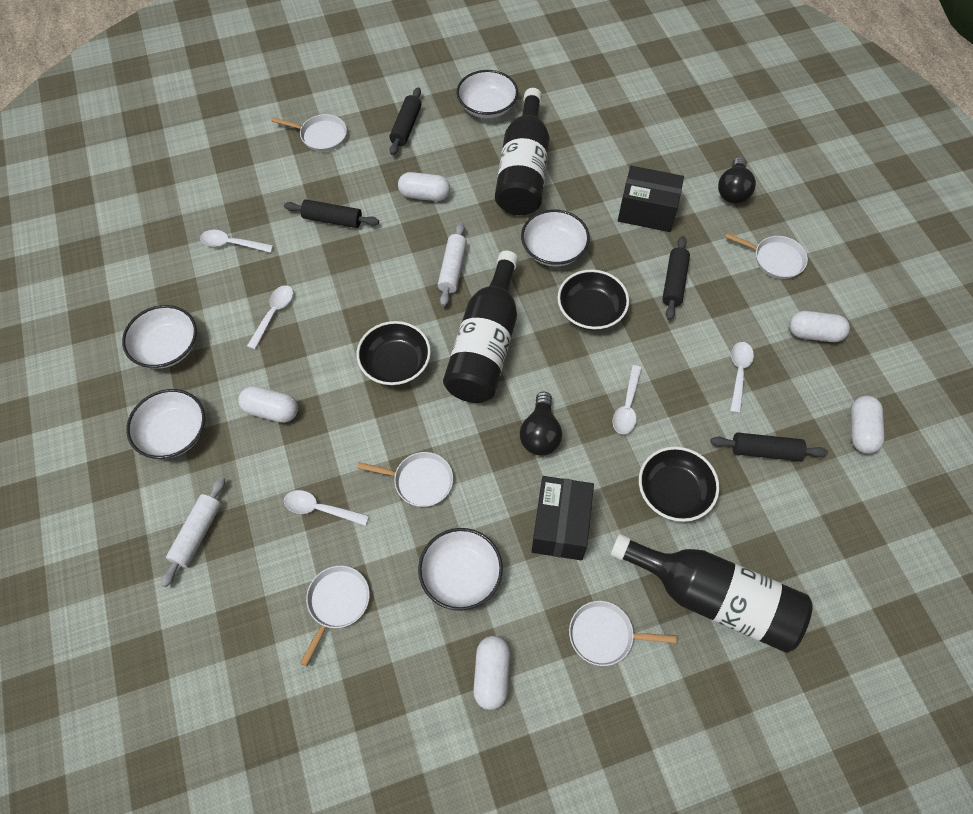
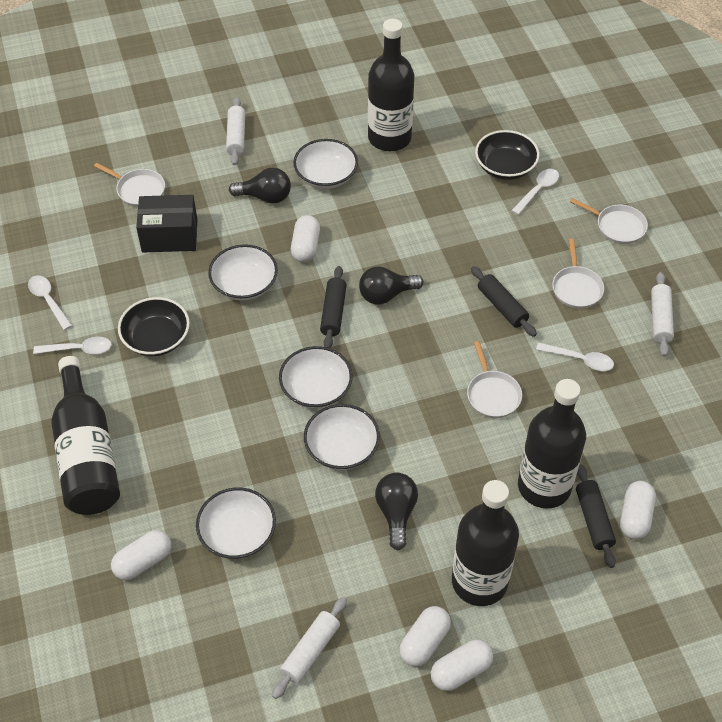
black bottle: [443,251,518,403] [495,88,550,215] [610,534,813,653] = 3 -> [51,356,120,515] [368,19,414,151] [452,480,519,606] [518,379,586,508] = 4
black bowl: [356,321,431,386] [557,269,629,331] [639,446,719,522] = 3 -> [118,297,190,356] [475,130,540,180] = 2
black box: [531,476,594,560] [618,166,684,232] = 2 -> [136,195,197,252] = 1
black light bulb: [520,392,562,455] [718,157,756,204] = 2 -> [229,168,291,204] [359,267,424,305] [375,473,418,550] = 3
black rolling pin: [284,200,379,228] [389,87,421,155] [662,236,690,320] [711,433,828,461] = 4 -> [320,266,347,348] [471,266,537,337] [576,464,616,568] = 3
white pan: [272,114,347,152] [300,566,370,666] [357,452,453,507] [569,601,677,666] [725,233,808,279] = 5 -> [94,163,165,207] [467,341,522,418] [552,239,604,309] [570,198,648,244] = 4
white rolling pin: [161,477,225,587] [438,223,467,307] = 2 -> [226,98,245,165] [272,597,347,699] [651,272,674,357] = 3
white spoon: [200,230,274,253] [247,285,293,350] [284,490,369,526] [612,365,642,434] [730,342,754,414] = 5 -> [28,276,72,330] [33,336,112,354] [511,169,559,215] [536,342,614,371] = 4

